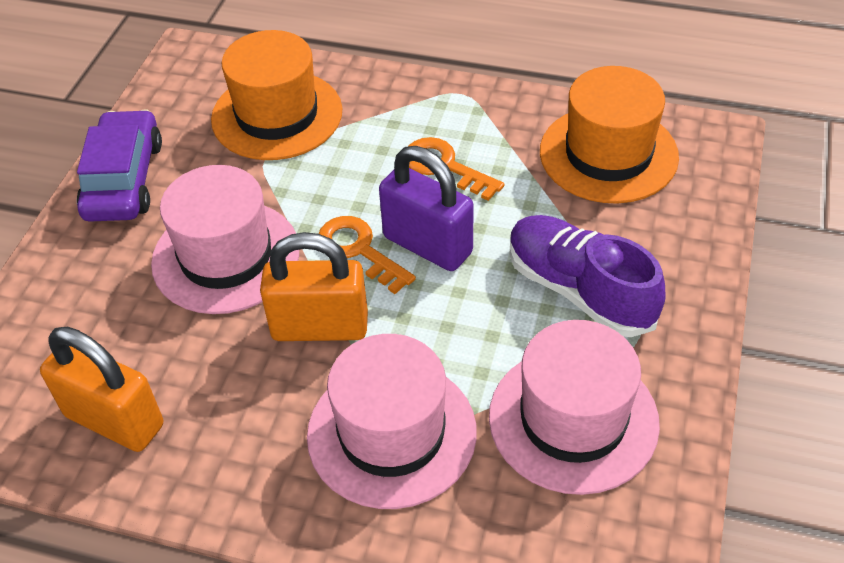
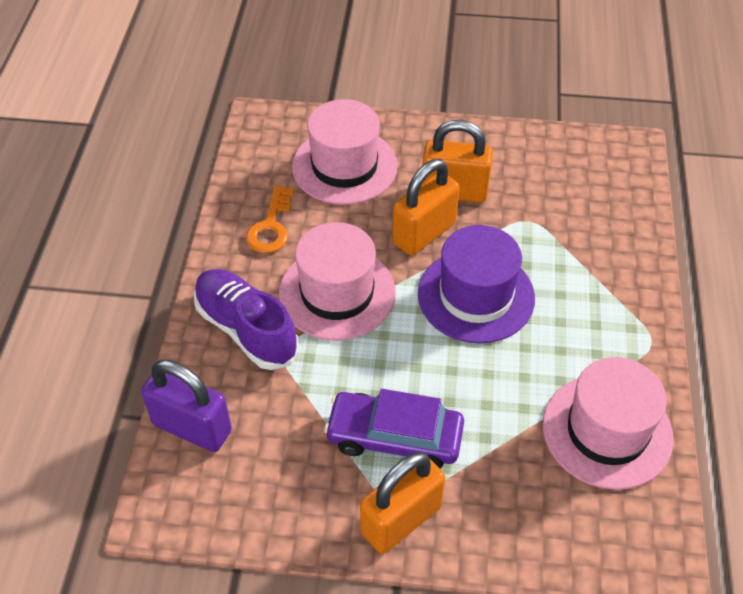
orange hat: [211,30,342,160] [540,66,679,204] = 2 -> none = 0
orange key: [319,216,416,294] [408,137,504,201] = 2 -> [246,186,294,253] = 1
orange padlock: [40,327,163,452] [260,232,368,341] = 2 -> [360,452,445,554] [392,159,460,256] [422,120,493,203] = 3
purple hat: none = 0 -> [418,225,535,344] = 1

